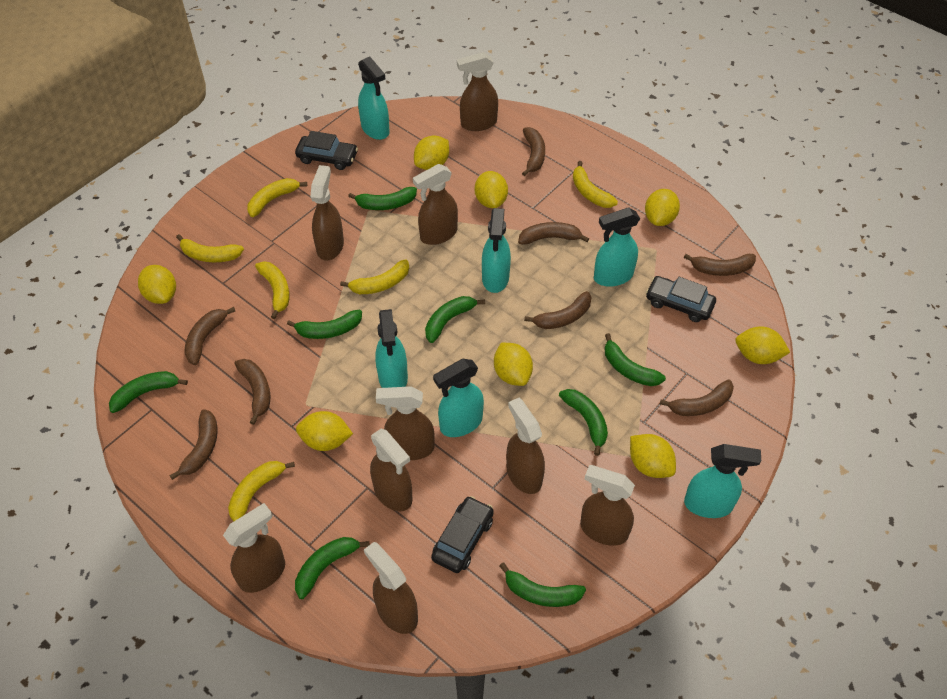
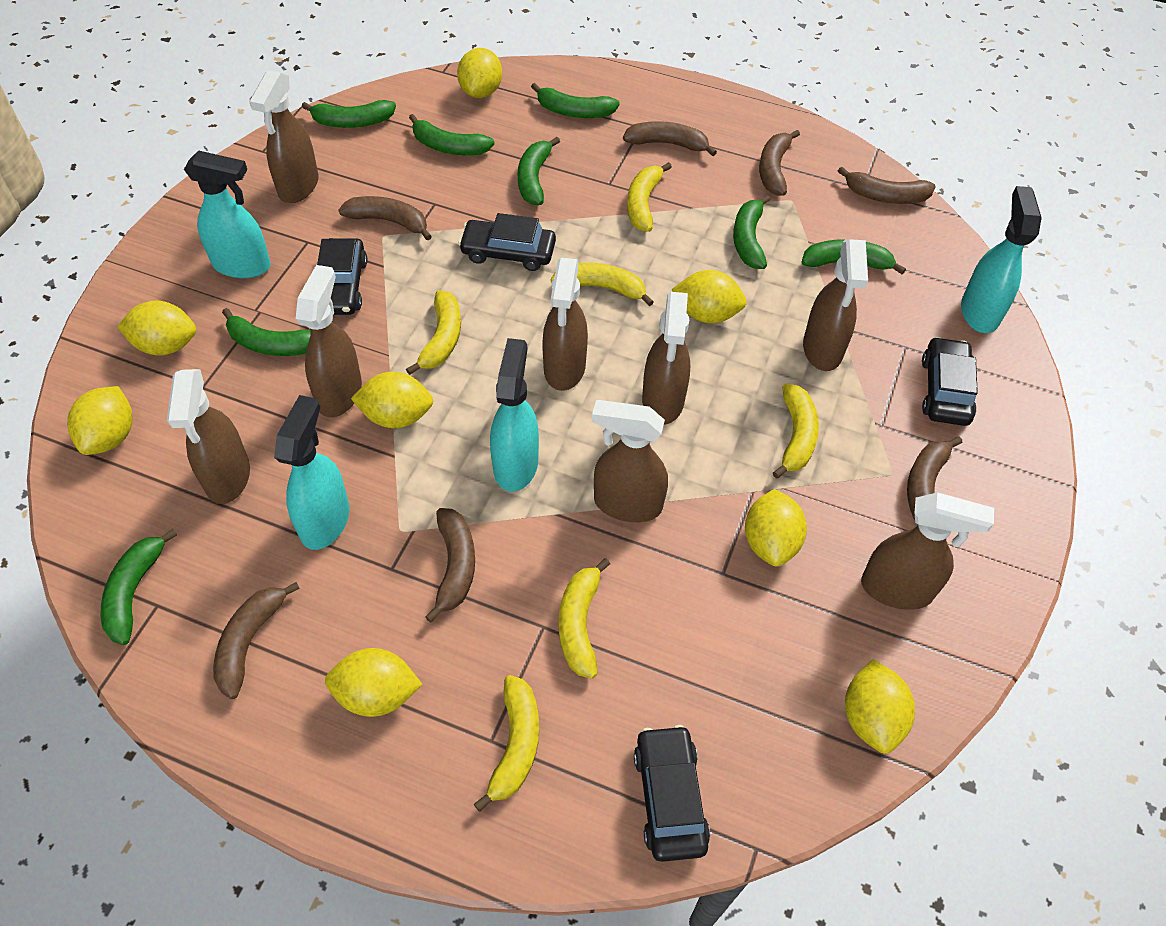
black car: [295,131,358,170] [431,496,494,573] [646,276,716,322] = 3 -> [317,238,368,315] [458,213,556,271] [634,725,710,862] [922,337,978,426] = 4
brown banana: [170,409,217,480] [185,307,235,365] [234,359,270,425] [518,222,589,245] [522,127,545,176] [524,291,592,329] [660,379,734,416] [684,254,756,276] = 8 -> [213,582,300,699] [339,196,432,241] [425,508,475,623] [623,121,717,156] [759,130,800,196] [838,167,936,204] [907,436,962,520] = 7
brown spray bottle: [223,503,285,593] [311,165,344,261] [364,542,418,634] [370,429,413,511] [376,386,435,460] [413,164,458,245] [457,52,498,131] [506,398,545,494] [580,465,635,546] = 9 -> [167,369,250,504] [249,70,318,203] [296,265,362,417] [542,258,588,391] [592,400,668,522] [642,292,690,424] [803,239,868,371] [861,492,994,610] = 8
turquoise spray bottle: [358,56,390,140] [375,309,408,388] [433,359,484,437] [482,208,511,293] [594,207,640,287] [684,444,761,518] = 6 -> [184,150,271,278] [274,395,349,550] [490,338,539,492] [961,186,1042,333] = 4

